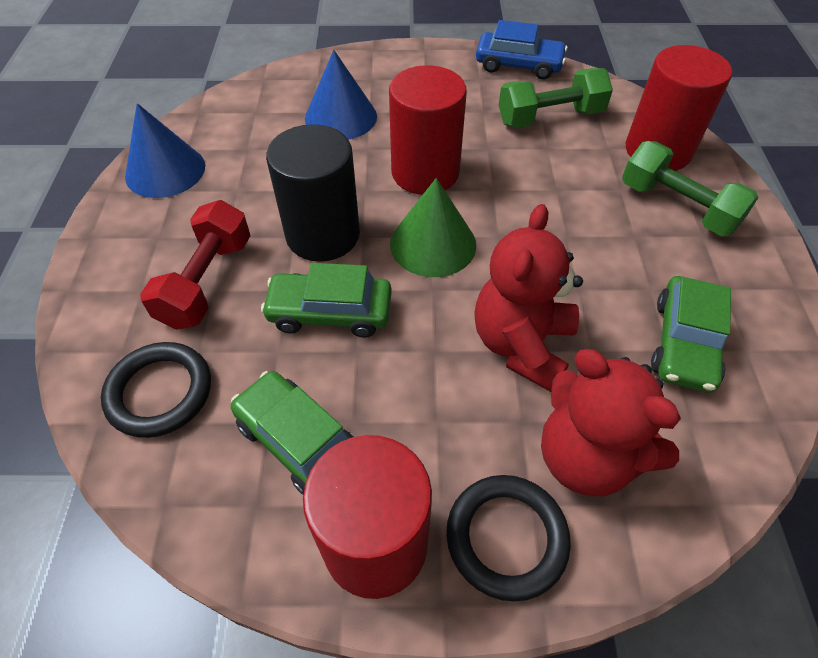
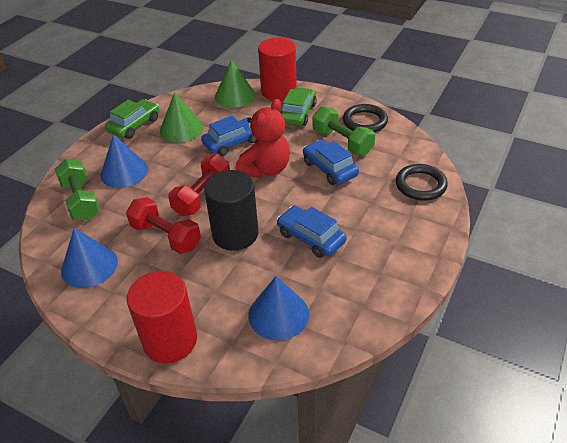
blue car: [476,20,567,80] = 1 -> [201,116,256,156] [277,206,347,258] [303,140,359,185] = 3
blue cone: [125,103,205,198] [305,50,377,140] = 2 -> [61,228,118,288] [100,134,148,188] [248,276,309,340] = 3
green car: [231,371,354,495] [261,263,392,338] [651,276,731,393] = 3 -> [105,99,159,139] [280,87,317,126] = 2
green cone: [390,178,476,277] = 1 -> [160,92,204,143] [215,60,256,108] = 2
red cylinder: [303,435,432,599] [389,65,467,195] [626,45,732,171] = 3 -> [127,271,197,363] [258,38,297,101] = 2
red dumbbell: [140,200,250,330] = 1 -> [126,197,201,254] [168,154,230,216] = 2
red teddy bear: [474,204,583,392] [541,349,681,496] = 2 -> [236,99,290,178] = 1

